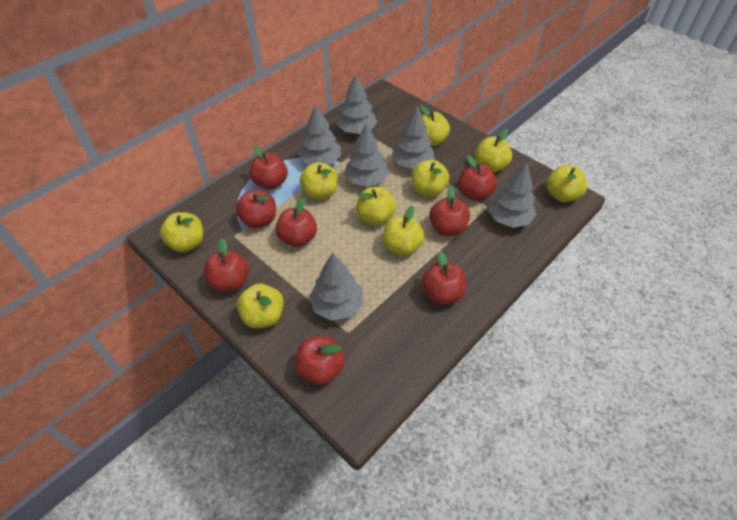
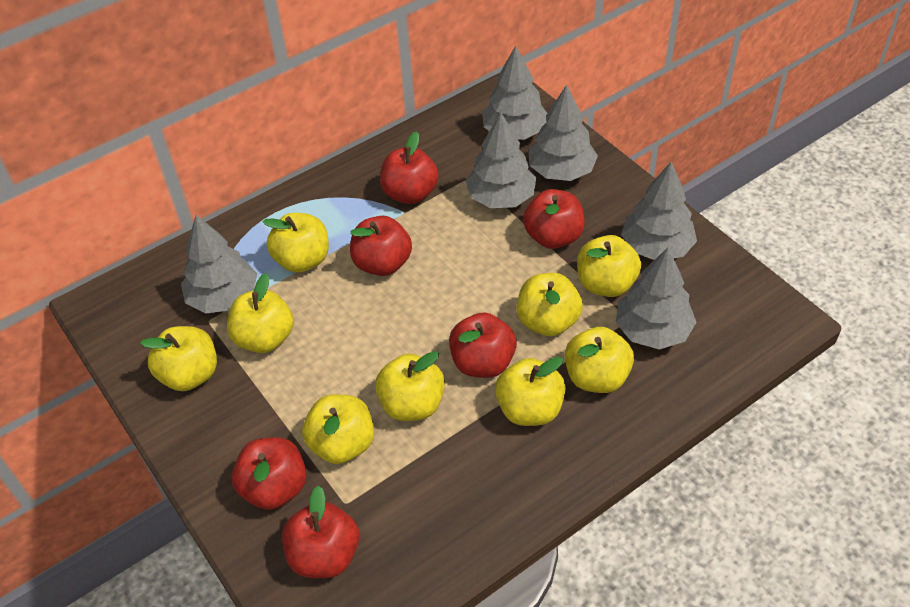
red apple: [204,238,249,292] [236,190,276,228] [250,146,288,190] [275,198,317,247] [295,336,345,385] [421,251,466,305] [429,186,470,236] [458,155,497,201] = 8 -> [232,437,306,510] [282,486,359,578] [350,216,412,276] [380,131,439,204] [449,312,517,378] [523,189,585,249] = 6

